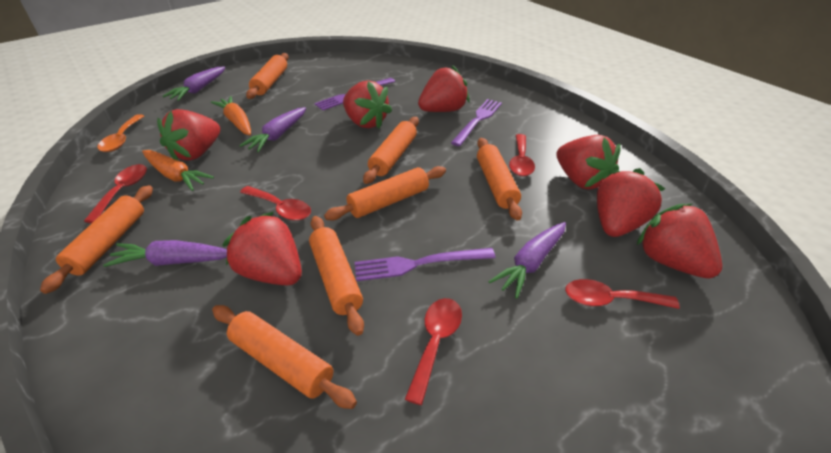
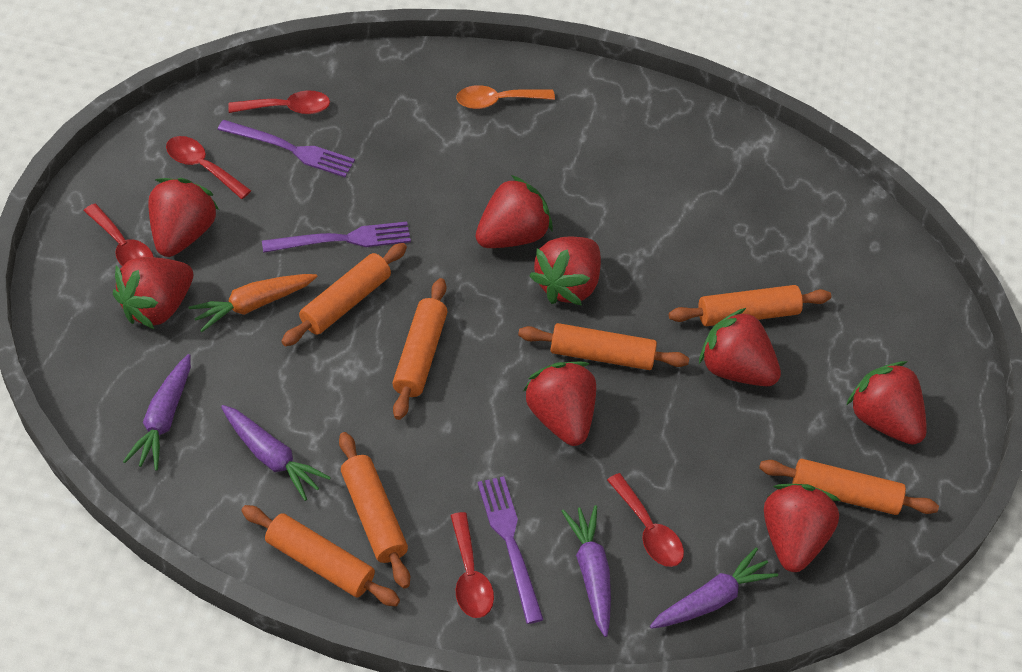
orange carrot: [142,150,214,191] [211,96,251,135] = 2 -> [188,274,318,332] = 1
red strawberry: [157,109,220,161] [222,212,302,285] [343,80,392,129] [418,65,470,112] [556,135,621,189] [597,168,665,237] [637,204,722,279] = 7 -> [113,257,193,329] [148,178,219,257] [476,175,553,248] [523,361,596,446] [529,237,601,306] [699,308,781,386] [764,484,841,572] [846,361,927,445] = 8

